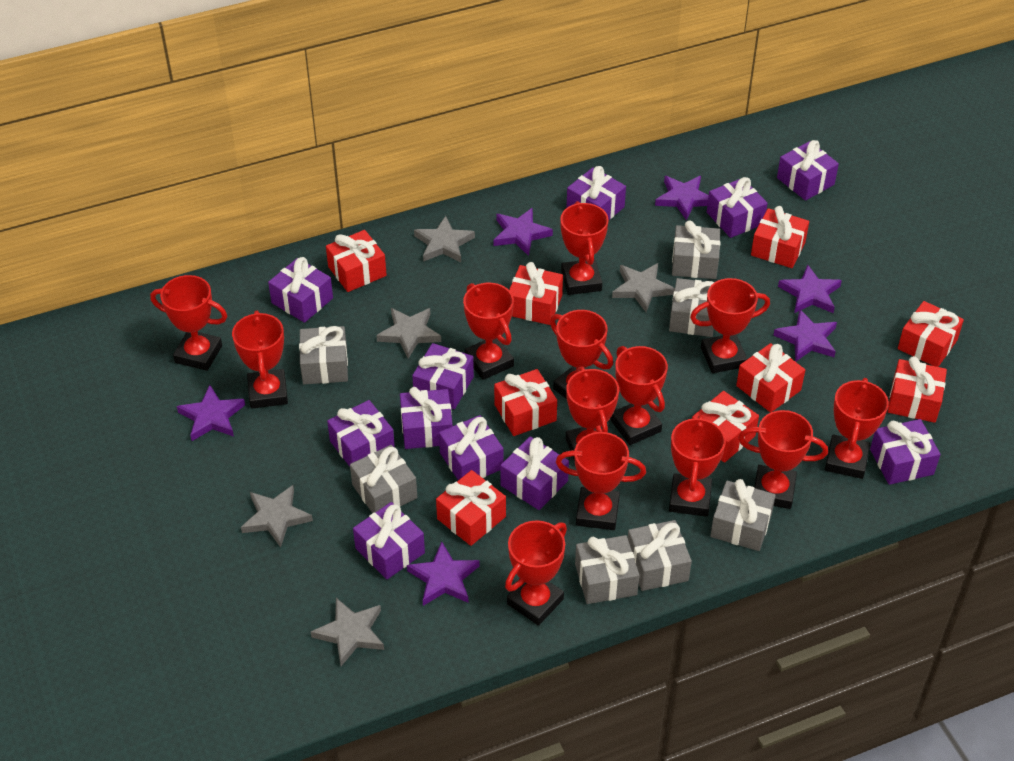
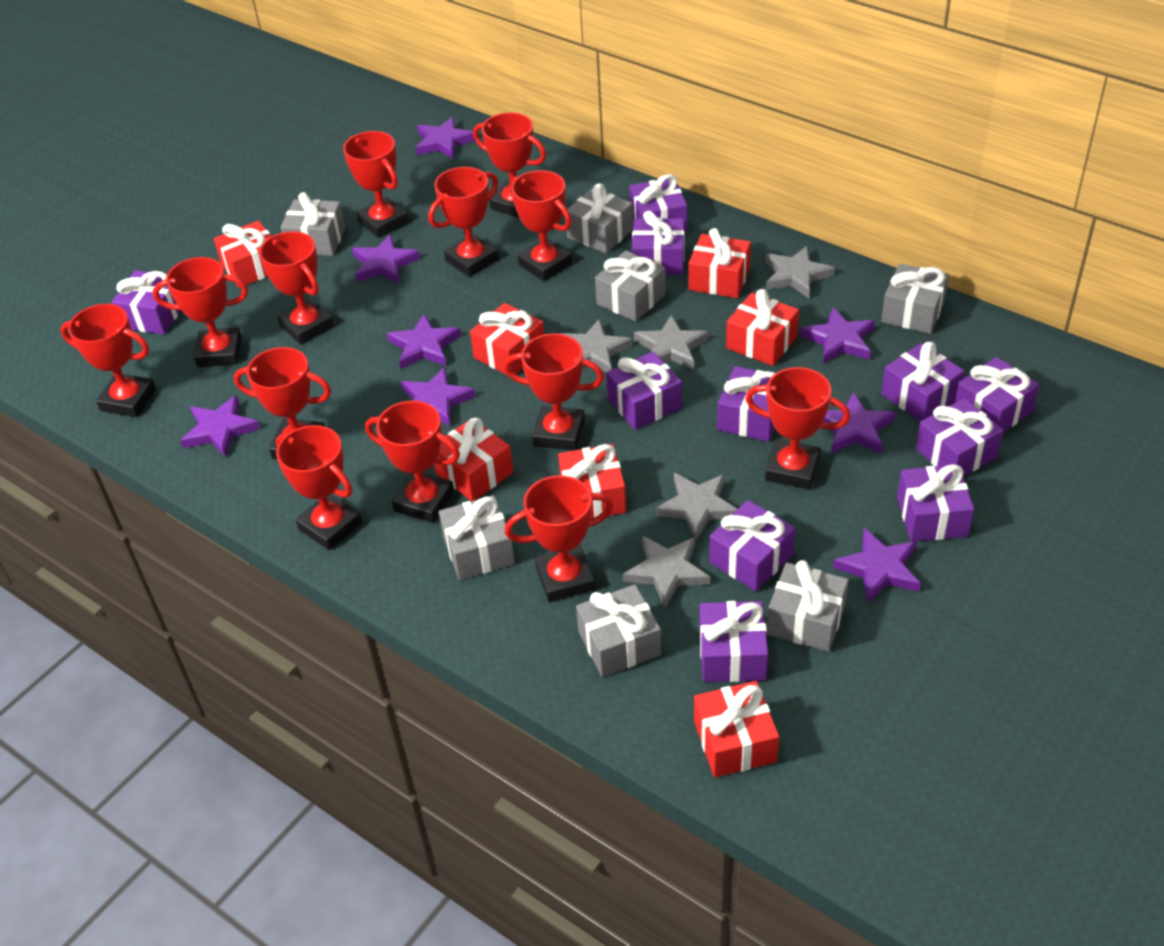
purple star: [177,385,245,441] [407,542,480,606] [494,208,553,256] [655,176,709,220] [773,310,837,362] [778,265,842,313] = 6 -> [180,395,260,457] [352,234,420,284] [387,314,461,369] [401,367,476,426] [415,116,475,159] [800,307,875,364] [823,392,895,454] [833,528,921,603] = 8
red gift: [326,230,387,292] [436,470,506,546] [494,369,557,436] [509,262,563,325] [692,391,759,462] [736,343,805,413] [751,206,809,268] [888,356,947,423] [898,301,964,367] = 9 -> [214,221,272,288] [434,418,513,501] [470,303,544,375] [558,444,626,519] [688,228,751,298] [694,681,779,777] [726,289,799,366] = 7

